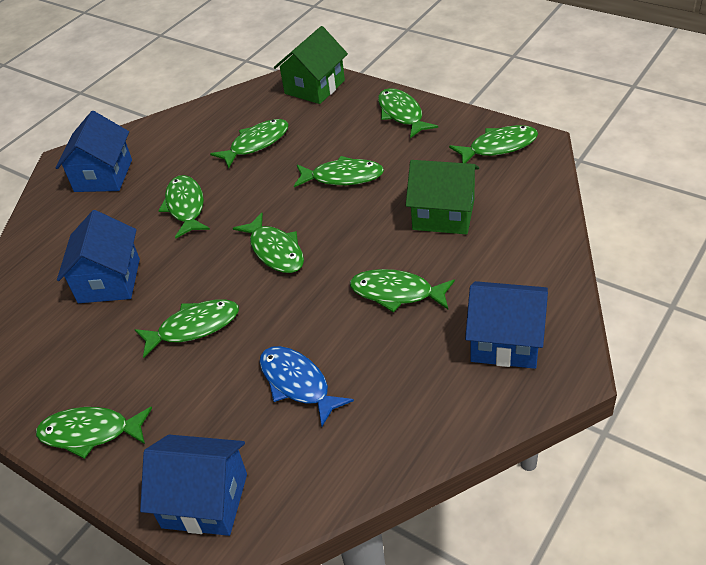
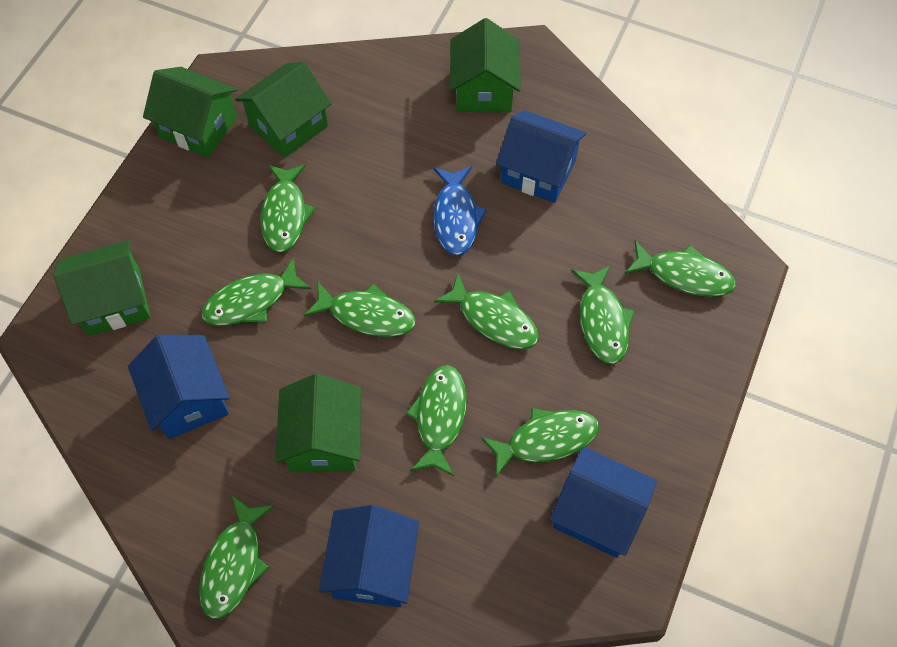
green house: [274,26,348,104] [406,160,479,234] = 2 -> [53,240,151,336] [143,67,237,158] [235,62,332,158] [275,374,362,473] [450,18,521,112] = 5

